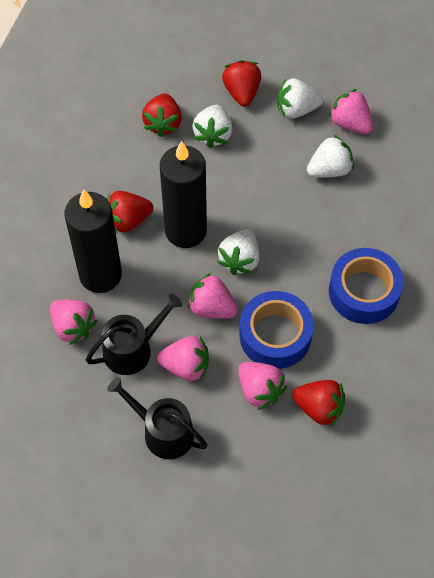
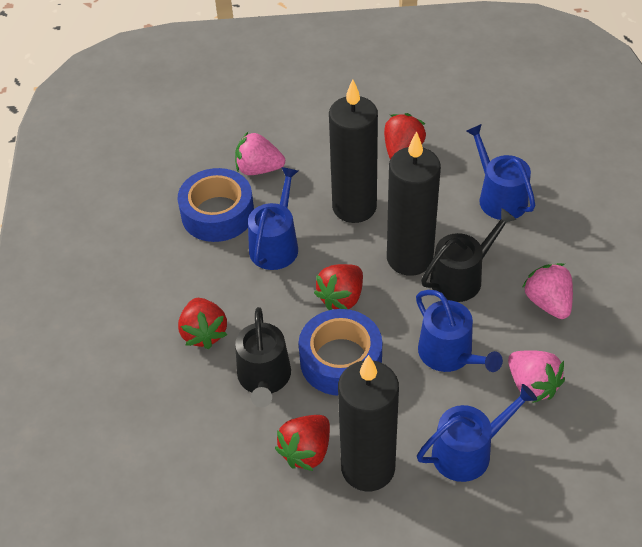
black candle: [65,189,122,293] [160,141,207,248] = 2 -> [329,79,378,223] [338,355,399,491] [387,131,441,276] = 3
blue watering can: none = 0 -> [248,167,298,270] [416,290,503,372] [417,384,537,482] [466,124,536,220] = 4
pink strawberry: [50,299,98,345] [157,336,209,381] [187,273,238,319] [238,362,287,410] [328,89,373,134] = 5 -> [235,132,285,175] [508,350,565,403] [522,263,573,319] = 3
white strawberry: [192,105,233,148] [217,229,259,275] [278,78,323,119] [307,134,354,177] = 4 -> none = 0

